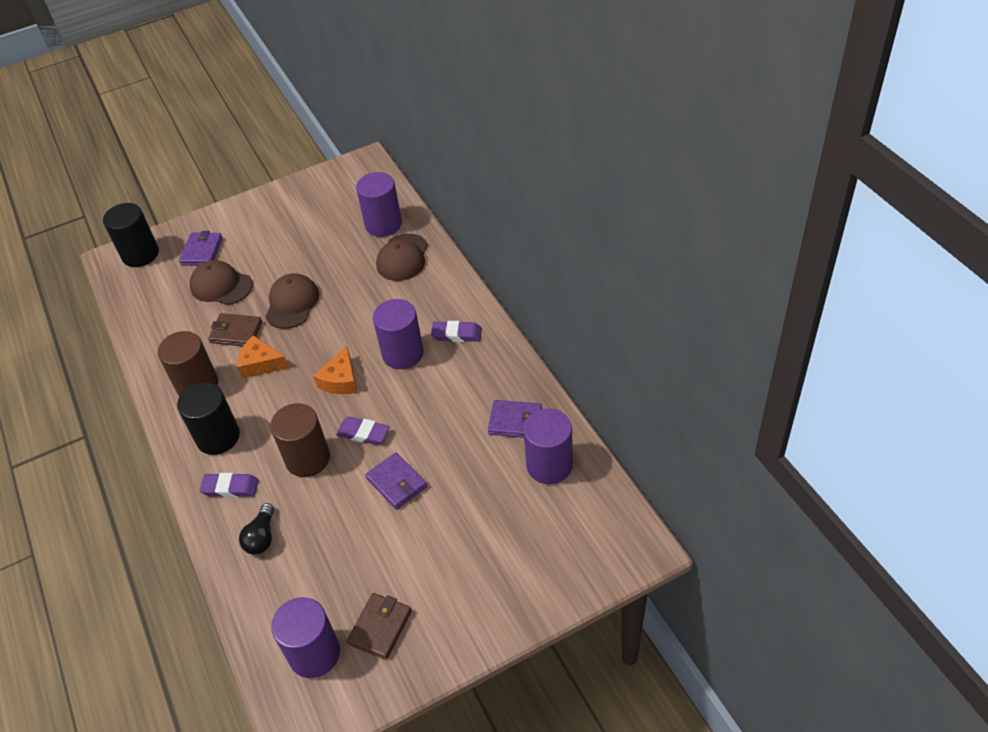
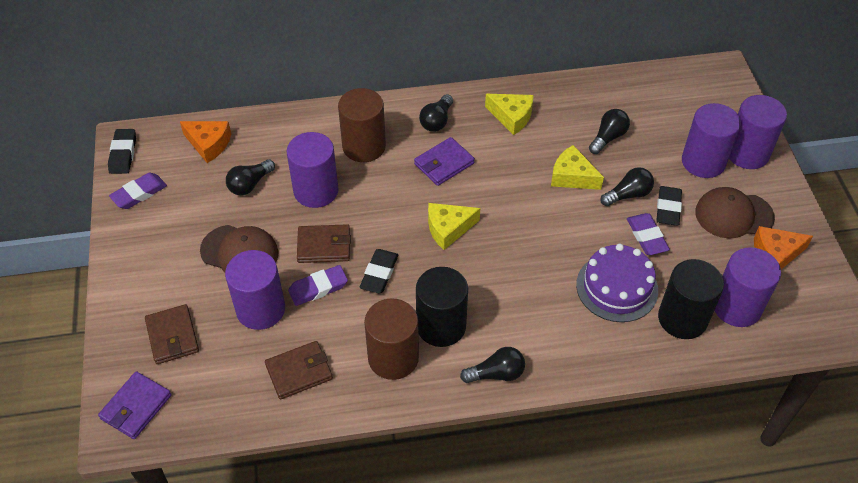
black eraser: none = 0 -> [108,129,136,174] [359,249,398,293] [656,186,682,226] = 3
black light bulb: [239,503,274,555] = 1 -> [226,159,275,196] [419,94,453,132] [460,347,525,383] [589,109,630,154] [600,167,654,206] = 5
brown cap: [190,260,253,305] [266,273,319,329] [376,233,428,281] = 3 -> [200,225,279,272] [695,187,775,239] = 2
brown wallet: [208,313,262,346] [347,593,412,660] = 2 -> [145,304,199,364] [265,341,333,400] [297,224,351,263] = 3
purple cake: none = 0 -> [576,244,658,322] = 1
purple cylinder: [271,597,340,678] [356,172,402,237] [373,299,424,369] [523,408,573,484] = 4 -> [225,250,285,330] [287,132,339,208] [682,103,741,178] [714,247,781,327] [729,95,787,169] = 5
purple wallet: [179,231,223,266] [365,452,427,510] [488,400,542,438] = 3 -> [98,371,172,439] [414,137,475,186] = 2
yellow cheese: none = 0 -> [428,203,480,250] [485,94,534,135] [551,145,604,190] = 3

